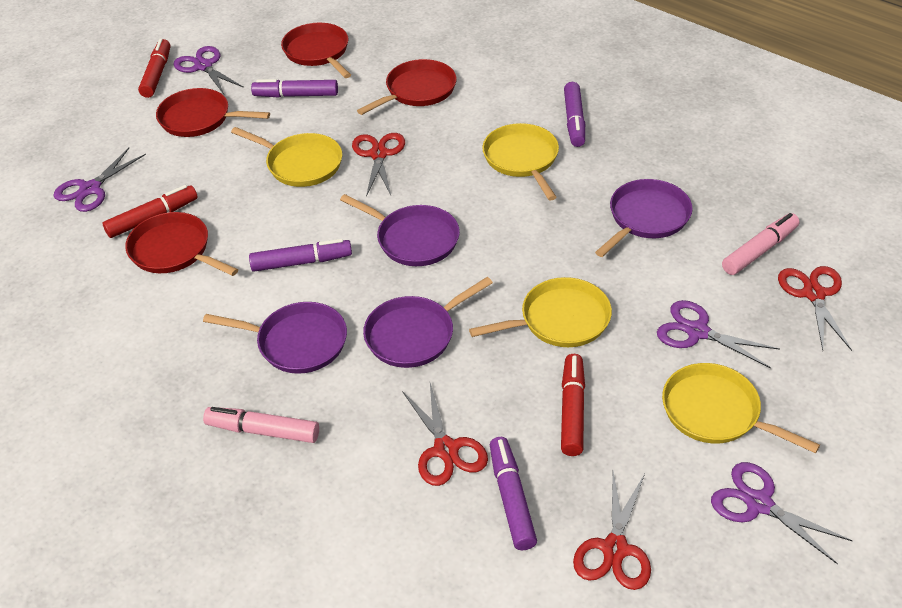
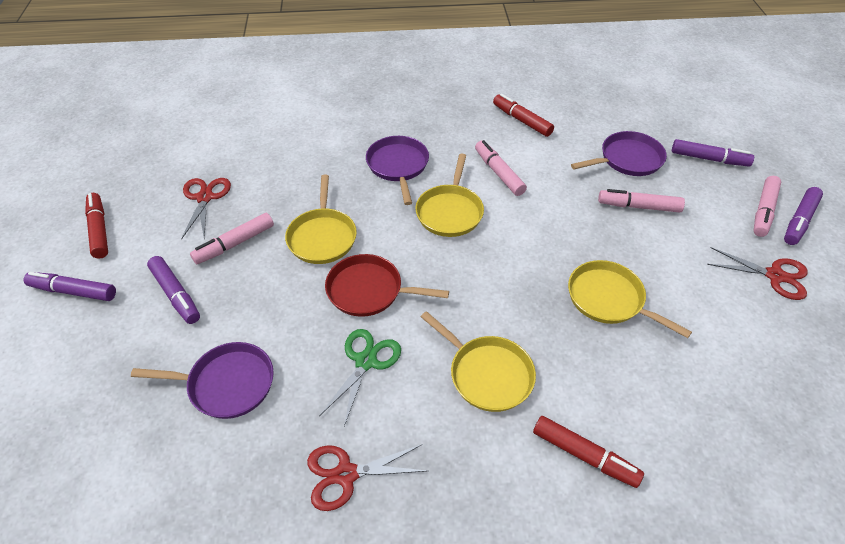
green scissors: none = 0 -> [319,329,401,426] = 1
pink marker: [203,407,319,443] [722,213,799,275] = 2 -> [190,213,274,264] [475,140,527,196] [598,189,685,213] [754,176,781,237] = 4
purple pan: [203,302,347,374] [340,194,460,266] [363,277,493,368] [595,179,692,257] = 4 -> [131,342,274,419] [366,136,429,205] [571,131,667,176] = 3
purple scissors: [53,148,146,212] [173,46,244,94] [657,300,780,368] [711,462,853,564] = 4 -> none = 0
red pan: [125,212,238,276] [156,88,270,137] [281,23,351,78] [357,59,457,115] = 4 -> [325,254,449,317] = 1
red scissors: [352,133,405,197] [402,383,488,486] [573,472,651,590] [778,266,852,351] = 4 -> [181,178,231,240] [307,444,428,511] [707,247,808,300] = 3

